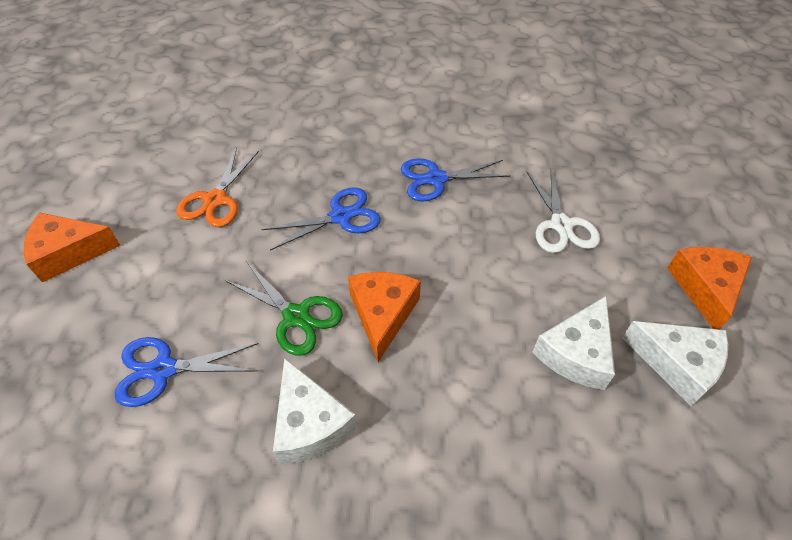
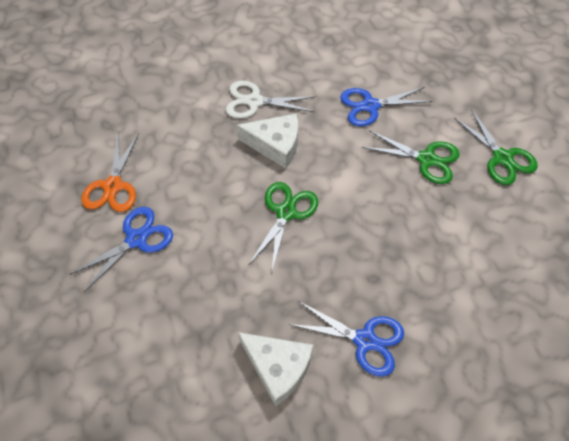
green scissors: [225,261,343,356] = 1 -> [249,182,318,271] [362,130,460,184] [454,109,538,185] = 3
orange cheese: [24,212,121,282] [348,272,421,362] [667,247,752,329] = 3 -> none = 0
white cheese: [273,358,357,464] [533,296,615,390] [622,321,728,406] = 3 -> [237,114,298,169] [238,332,313,407] = 2

